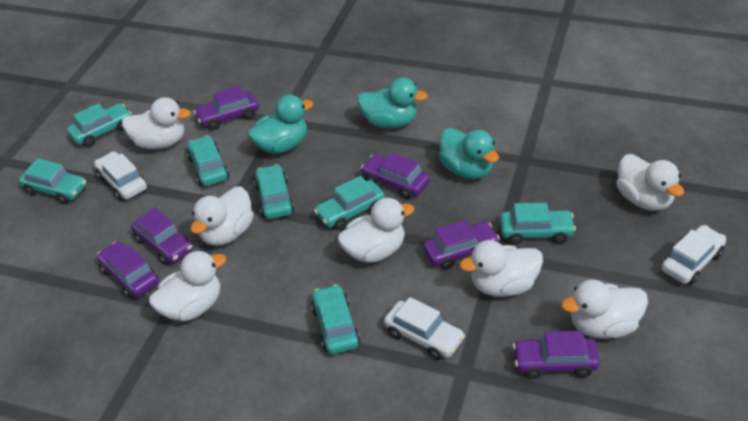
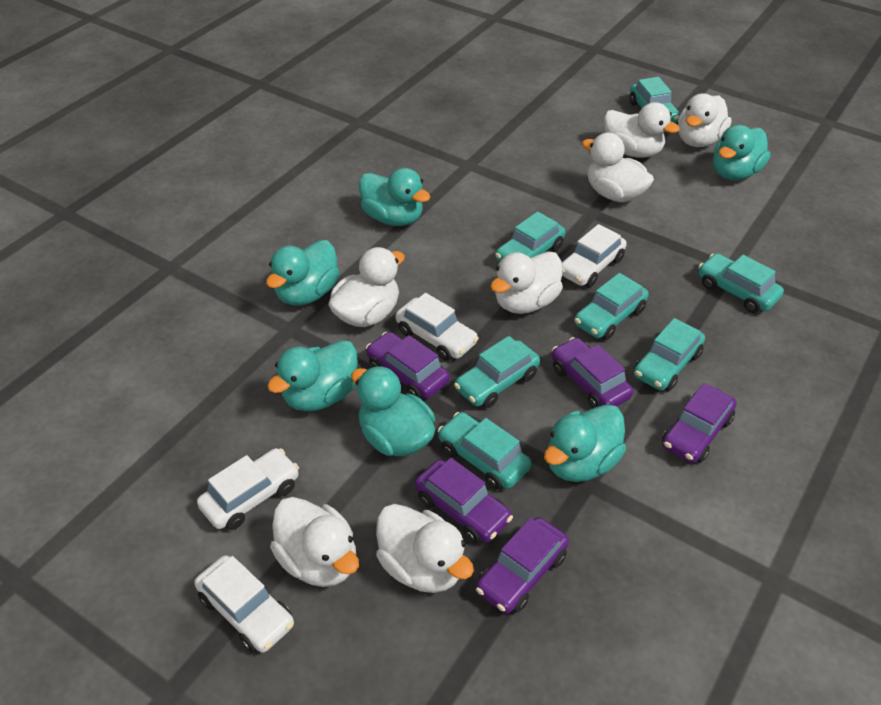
purple car: [97,242,159,299] [131,208,193,265] [194,86,259,130] [361,153,430,199] [423,220,500,270] [513,331,600,379] = 6 -> [366,332,450,399] [415,458,513,543] [476,517,569,614] [552,337,633,409] [662,383,737,463] = 5
turquoise duck: [248,95,314,154] [357,78,428,128] [439,128,499,179] = 3 -> [266,240,340,306] [267,340,358,411] [351,366,435,456] [359,168,430,226] [544,404,626,482] [713,125,770,180] = 6
white car: [94,152,147,201] [384,297,465,360] [661,225,726,285] = 3 -> [194,555,294,653] [197,448,299,530] [395,293,479,361] [562,224,627,287] = 4

